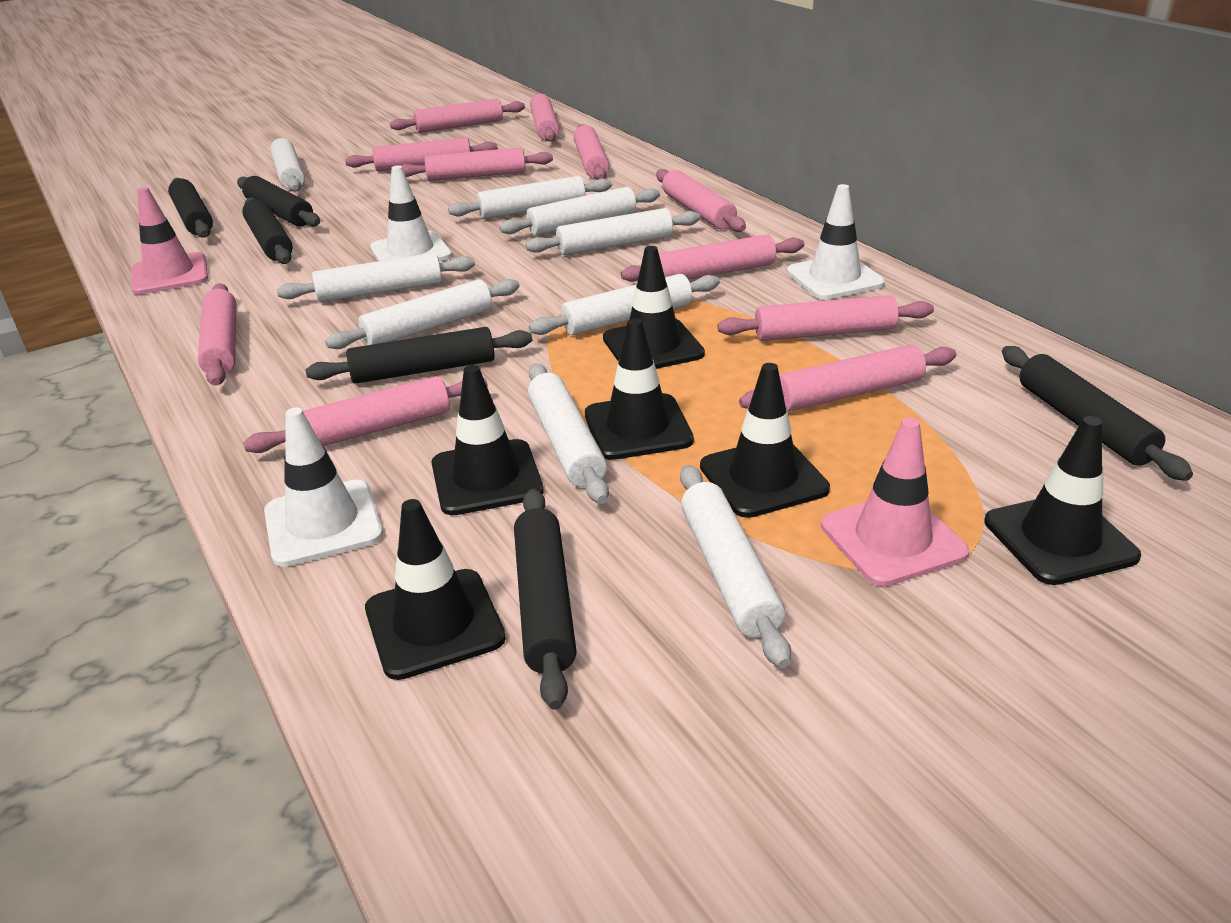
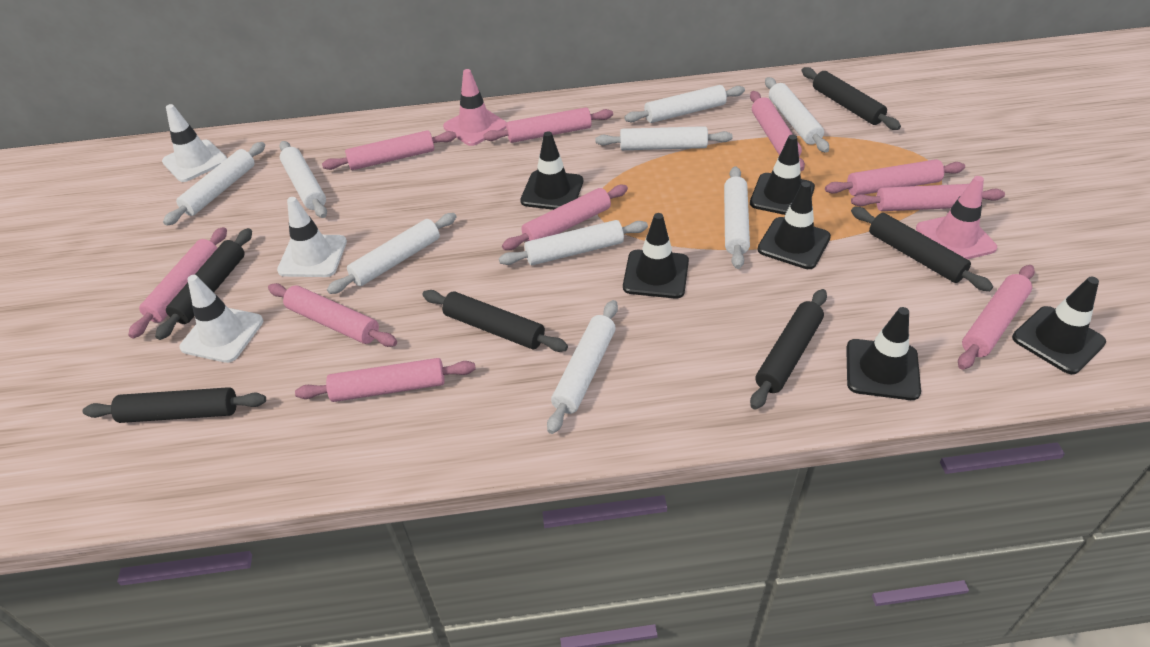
pink rolling pin: [198,283,236,386] [243,376,488,453] [345,138,498,171] [390,98,525,133] [401,147,553,181] [530,93,559,141] [574,124,609,180] [621,235,804,282] [656,169,746,232] [717,295,934,341] [739,345,956,411] = 11 -> [128,227,227,339] [268,283,397,347] [295,358,476,402] [322,130,457,170] [483,107,613,143] [502,185,628,250] [750,91,805,171] [825,159,965,196] [851,184,1005,211] [958,265,1035,370] = 10

